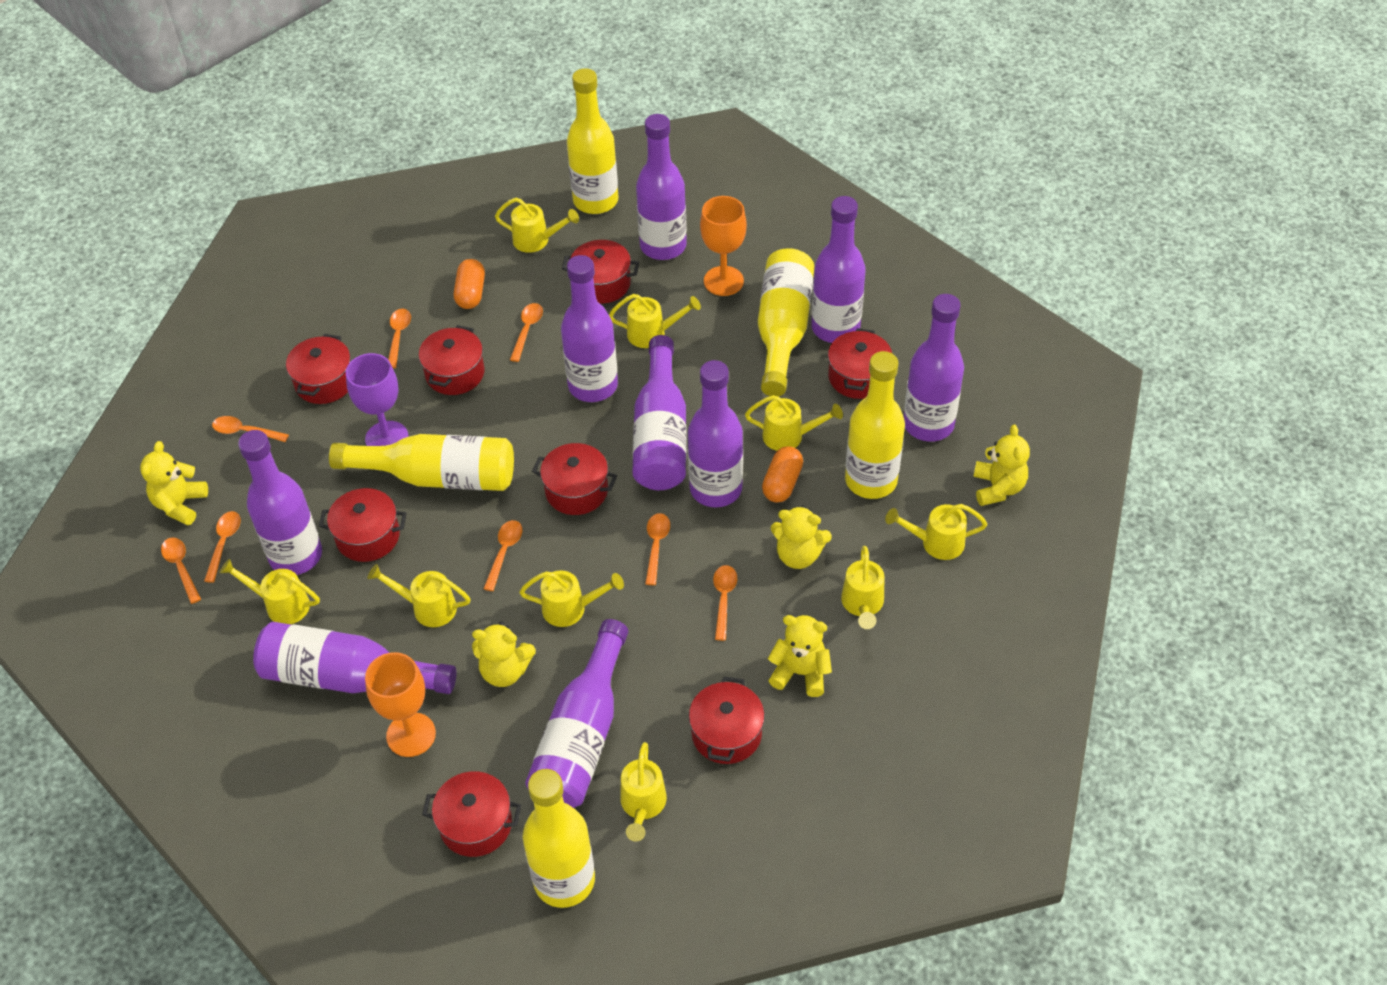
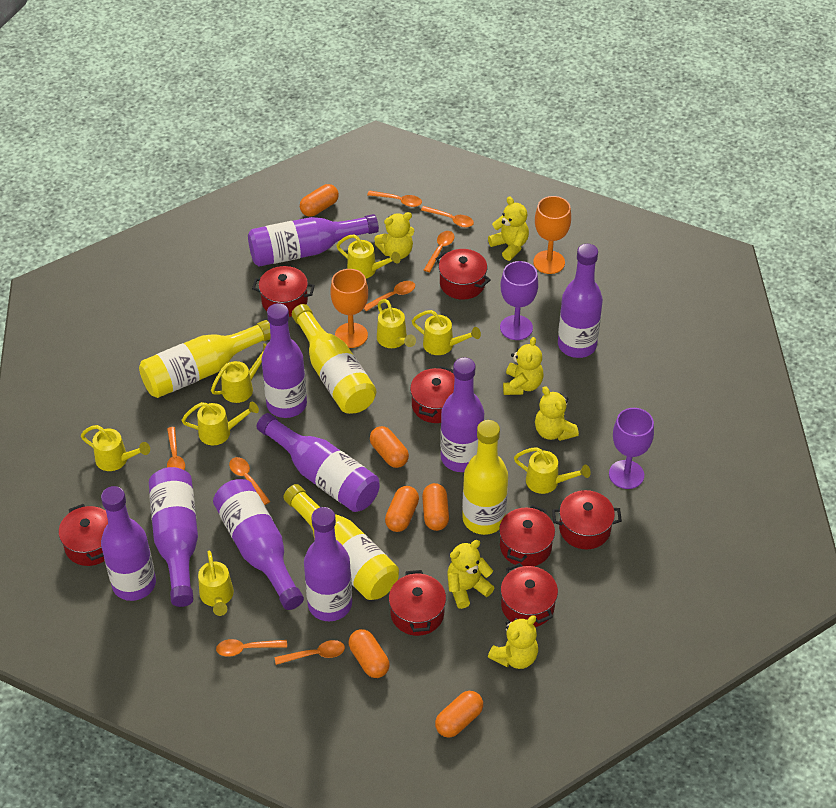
orange capsule: [454,259,485,309] [762,446,803,502] = 2 -> [300,184,339,217] [349,629,390,678] [370,426,409,468] [385,486,419,532] [422,483,449,531] [435,691,483,738] = 6
purple goblet: [346,353,409,446] = 1 -> [500,261,538,340] [609,408,654,489] = 2
yellow bottle: [329,434,514,491] [522,769,595,908] [567,68,618,214] [758,248,814,397] [845,351,905,499] = 5 -> [139,320,270,398] [283,484,399,600] [292,304,376,414] [462,420,508,535] = 4
yellow teddy bear: [140,441,208,525] [472,622,536,687] [768,615,832,697] [770,506,832,569] [973,425,1030,506] = 5 -> [374,212,415,259] [447,540,495,609] [488,197,529,261] [488,615,538,669] [503,337,543,395] [535,386,579,441] = 6
yellow watering can: [220,559,320,624] [367,564,470,627] [495,198,579,253] [519,570,624,627] [609,294,701,348] [620,742,667,842] [745,395,843,451] [841,546,885,629] [885,504,987,560] = 9 -> [81,425,150,471] [182,402,259,445] [198,551,234,616] [211,343,267,403] [336,234,401,278] [377,299,416,348] [412,310,481,355] [514,447,591,494] = 8

